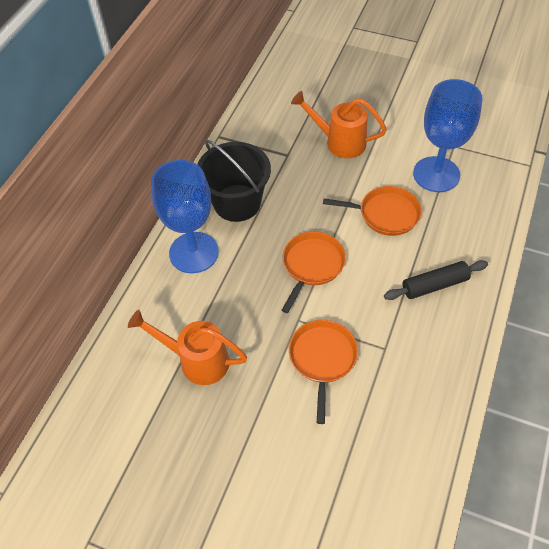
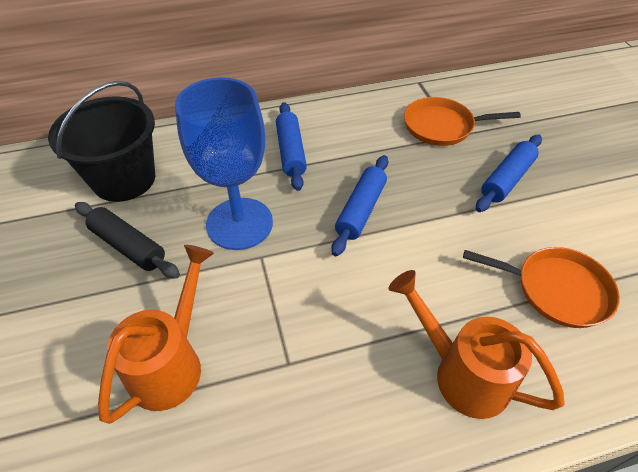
blue goblet: [151,160,219,273] [413,79,482,192] = 2 -> [175,77,273,250] = 1
blue rolling pin: none = 0 -> [276,102,307,191] [331,155,388,256] [476,134,542,212] = 3
orange pan: [281,231,346,313] [289,320,358,424] [323,186,422,236] = 3 -> [404,97,521,146] [463,247,620,328] = 2

